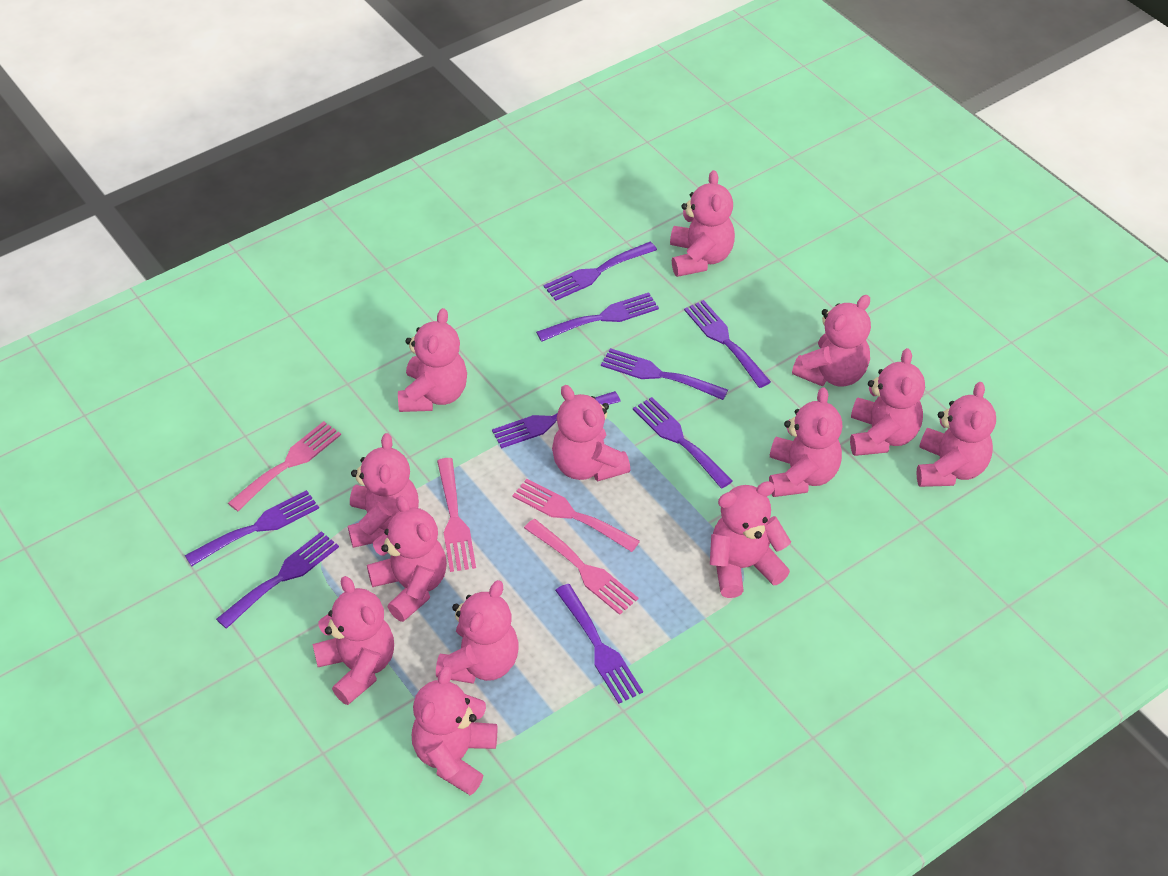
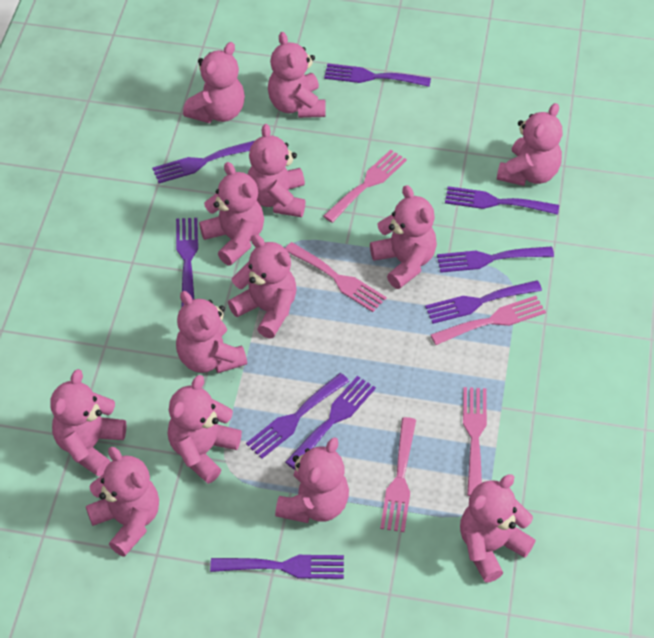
pink fork: [228,421,341,511] [437,458,476,572] [512,479,640,552] [524,519,638,615] = 4 -> [285,242,386,312] [323,150,407,223] [380,417,416,532] [431,296,546,345] [463,387,487,496] = 5

